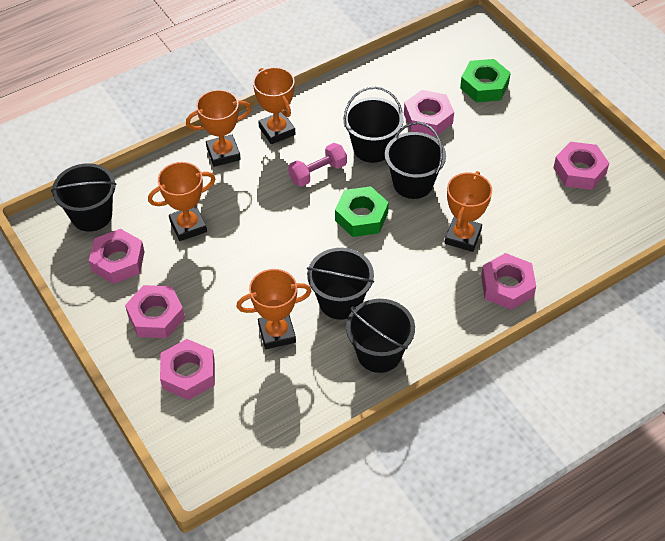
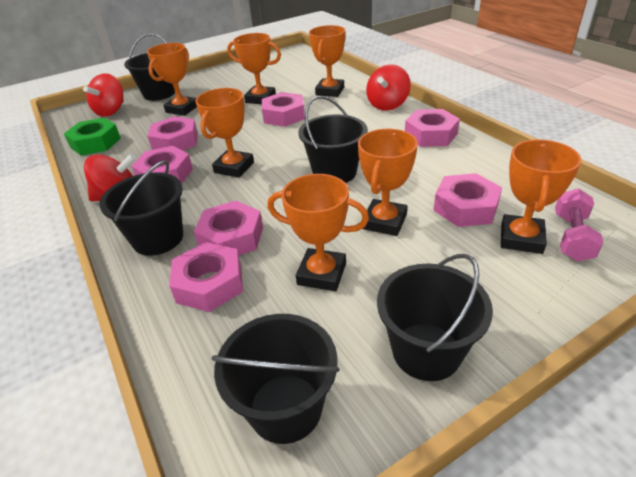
green nut: [335,186,389,237] [460,59,511,102] = 2 -> [64,118,121,156] = 1
orange trophy: [148,162,215,241] [186,90,251,167] [236,269,312,349] [253,67,295,144] [445,171,492,252] = 5 -> [147,43,197,116] [195,88,254,178] [227,33,281,104] [267,174,369,291] [309,25,346,97] [358,129,418,236] [501,139,581,254] = 7
pink nut: [89,229,145,284] [125,285,185,338] [160,339,215,400] [404,90,454,137] [481,253,536,310] [553,142,609,190] = 6 -> [131,146,193,184] [147,116,198,151] [169,242,243,312] [194,201,263,255] [262,92,305,127] [405,109,460,147] [433,173,502,227] = 7
red spinning top: none = 0 -> [83,73,124,117] [84,153,136,201] [366,64,411,111] = 3

